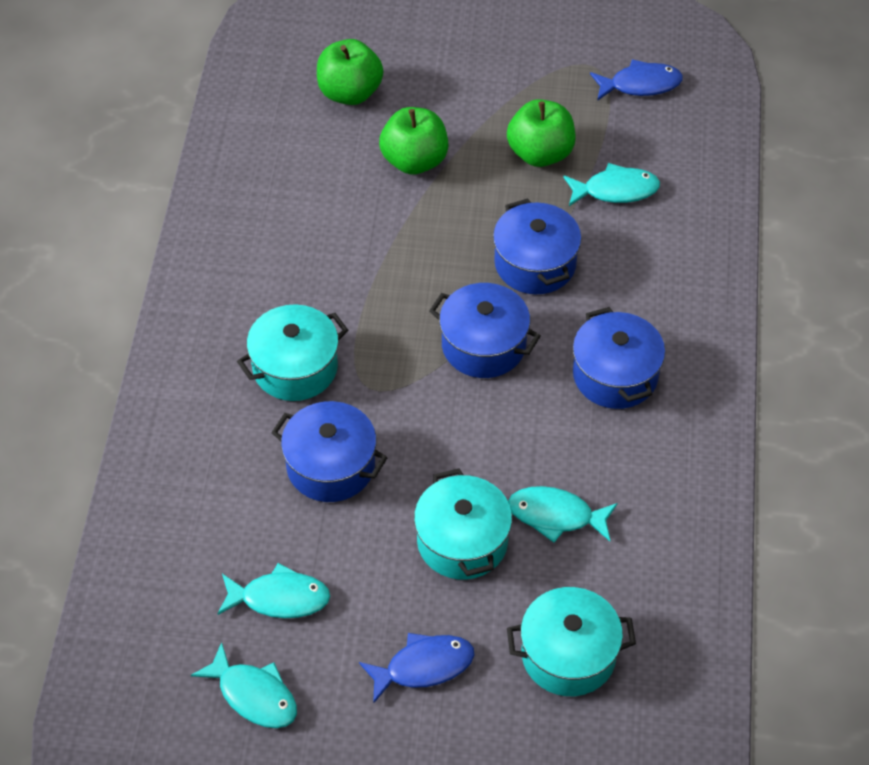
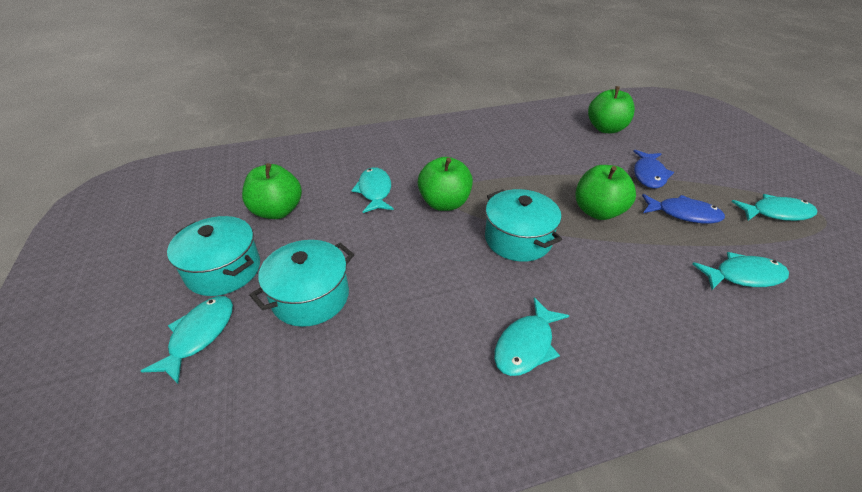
blue pot: [271,401,388,502] [429,283,541,378] [493,199,581,294] [573,307,665,409] = 4 -> none = 0
green apple: [317,39,383,105] [379,107,448,175] [507,99,576,167] = 3 -> [242,163,302,219] [418,157,473,211] [575,165,636,220] [588,86,635,133] = 4
turquoise fish: [191,642,297,728] [217,563,331,618] [508,486,618,543] [563,163,660,206] = 4 -> [141,296,233,384] [351,167,394,213] [494,297,570,376] [693,252,789,290] [732,194,817,221] = 5

